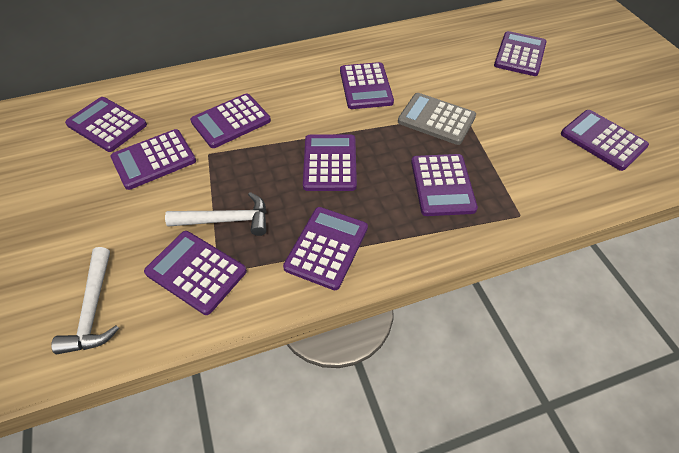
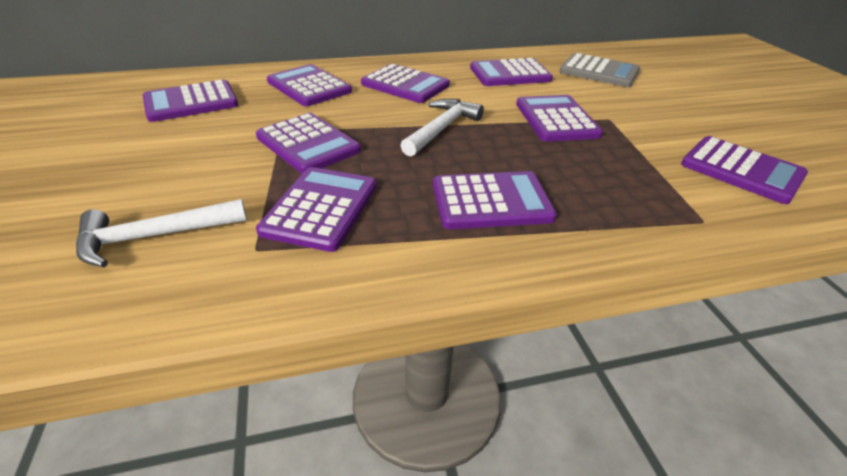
purple calculator: [65,97,147,152] [110,129,196,190] [144,231,247,315] [190,93,271,148] [283,207,368,290] [303,134,357,191] [340,62,394,109] [411,154,478,216] [494,31,547,76] [561,110,649,171] = 10 -> [143,79,238,122] [256,113,361,174] [256,167,377,252] [267,64,352,106] [361,64,450,103] [433,171,557,229] [470,58,553,86] [516,95,603,142] [681,136,808,204] = 9

